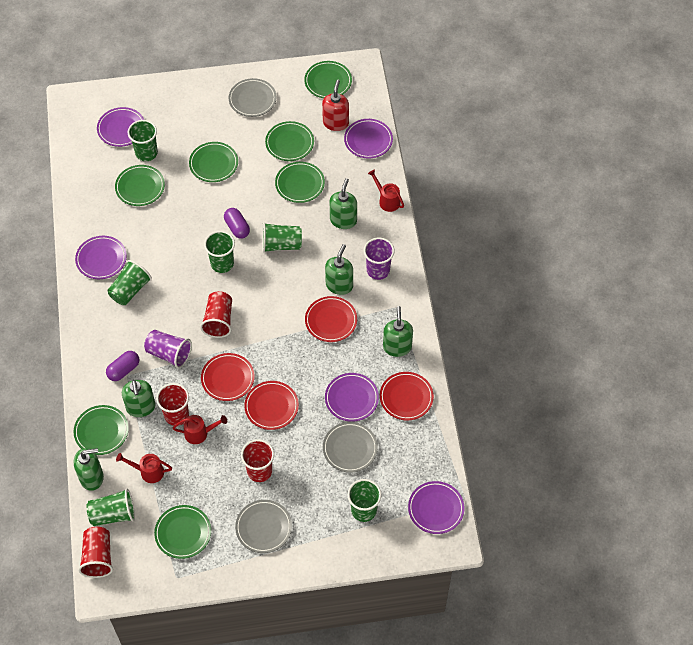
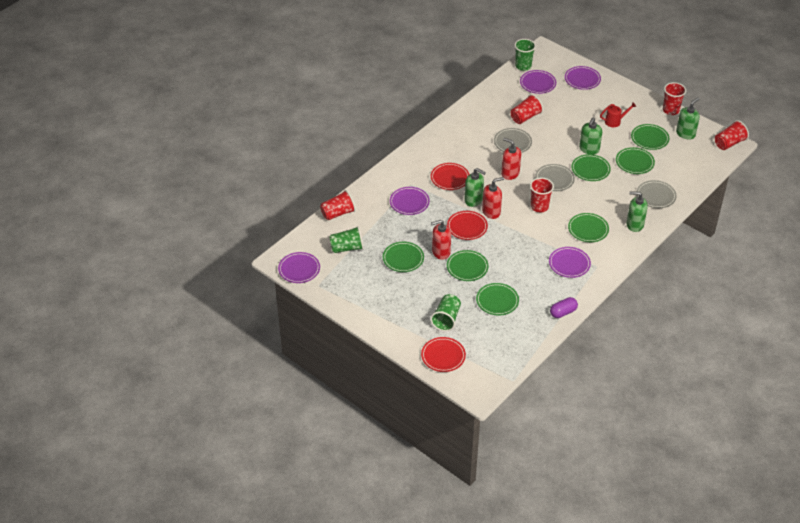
green cup: [86,489,135,526] [107,260,152,305] [128,120,158,161] [204,231,235,273] [262,222,302,253] [347,479,382,522] = 6 -> [329,226,364,253] [430,294,461,331] [514,39,536,71] = 3
green soap dispenser: [74,448,104,491] [122,380,156,417] [325,244,353,295] [330,178,357,229] [383,306,413,357] = 5 -> [464,168,486,207] [579,118,602,155] [626,191,648,232] [676,98,700,140] = 4
purple capsule: [106,351,139,381] [224,208,250,239] = 2 -> [550,297,578,318] = 1
purple cup: [144,330,192,368] [364,238,395,280] = 2 -> none = 0
red cup: [78,527,113,578] [156,383,189,426] [200,291,232,338] [241,439,274,482] = 4 -> [320,190,356,220] [511,94,543,124] [530,178,554,212] [663,82,686,115] [715,120,749,150] = 5
red plate: [201,353,255,401] [244,381,299,430] [305,296,357,342] [380,372,434,420] = 4 -> [421,337,466,372] [431,163,470,190] [447,211,488,240] = 3
red soap dispenser: [322,80,349,131] = 1 -> [431,220,451,260] [482,177,504,219] [501,138,521,180] = 3
red watering can: [116,453,172,483] [173,415,227,444] [368,169,404,212] = 3 -> [600,102,636,127] = 1

